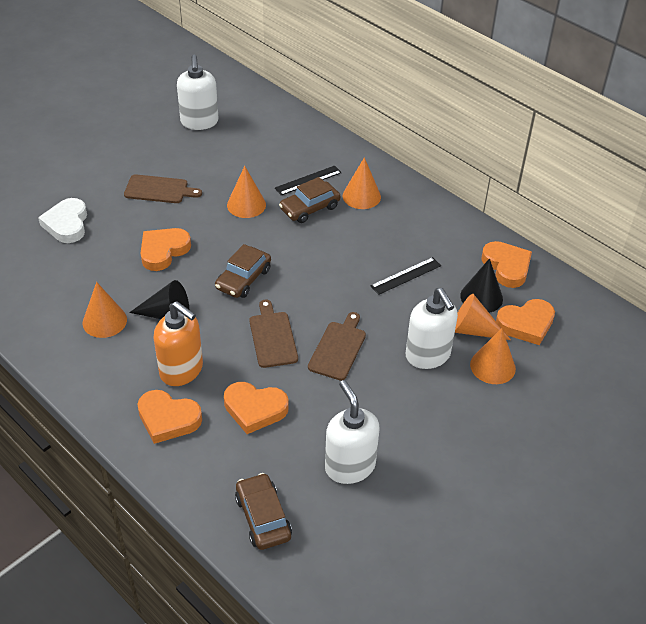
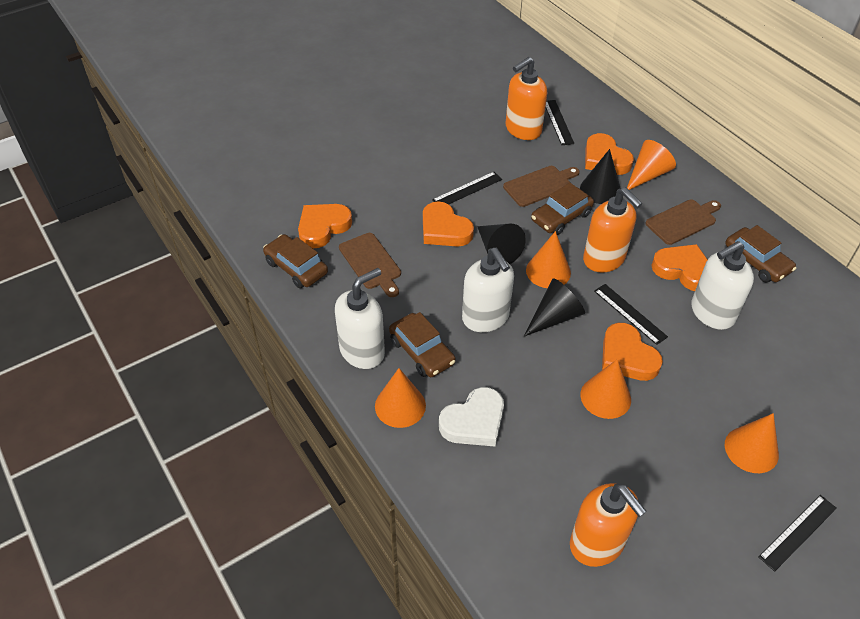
black cone: [129,280,189,319] [460,258,503,313] = 2 -> [477,223,526,264] [524,279,585,336] [580,149,621,204] = 3
black ruler: [275,166,342,195] [370,257,441,295] = 2 -> [432,172,502,204] [545,100,574,145] [594,284,668,345] [758,495,837,572] = 4
brown car: [215,244,271,298] [235,473,292,550] [279,177,340,223] = 3 -> [263,234,328,288] [389,312,456,377] [531,183,594,235] [725,225,796,282] = 4
orange soap dispenser: [154,301,203,386] = 1 -> [506,57,547,140] [570,483,647,567] [583,187,642,273] = 3

